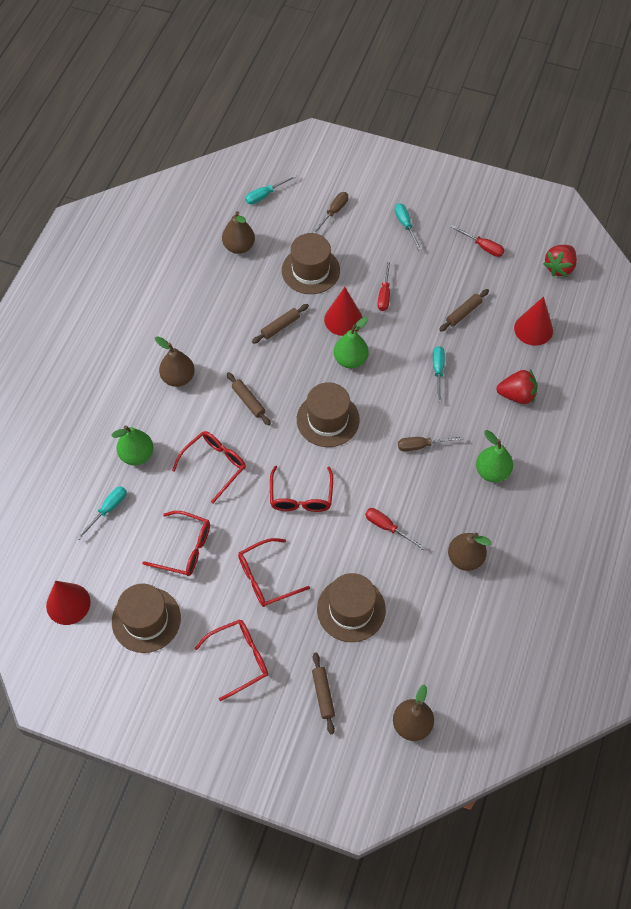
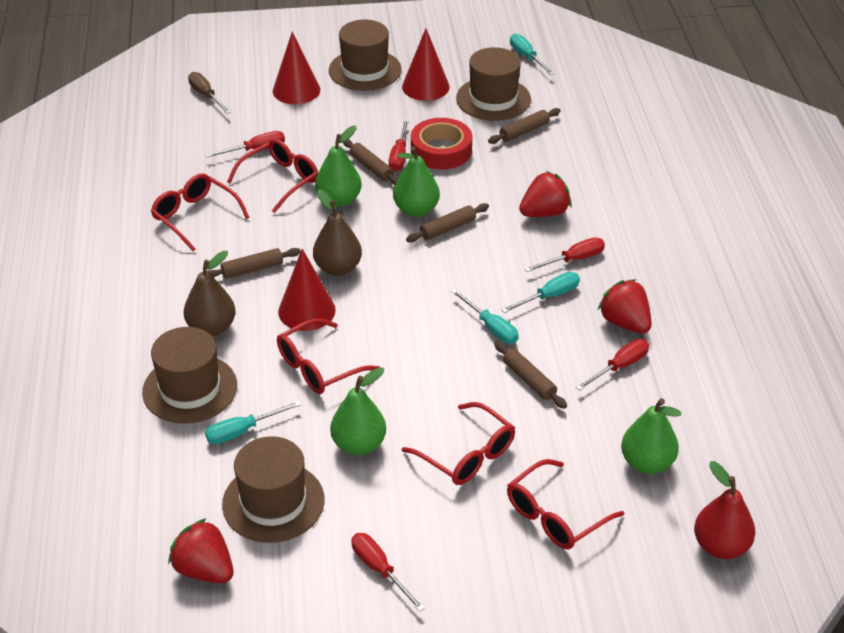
brown pear: [155,337,195,387] [222,211,255,254] [393,684,434,741] [448,533,491,571] = 4 -> [184,251,236,336] [313,189,362,276] = 2
brown rolling pin: [227,372,271,426] [252,304,309,344] [312,653,335,734] [439,289,489,332] = 4 -> [207,248,301,279] [343,139,399,185] [406,203,489,243] [488,108,560,144] [494,341,567,409] = 5
brown screwdriver: [312,192,348,233] [398,436,464,451] = 2 -> [188,72,231,114] = 1
green pear: [111,425,153,465] [334,317,369,368] [476,430,513,483] = 3 -> [315,125,362,207] [330,367,386,455] [393,146,440,217] [621,398,681,474] = 4
red pear: none = 0 -> [694,461,755,559] = 1
red screwdriver: [365,508,425,550] [378,259,391,311] [450,225,505,257] = 3 -> [205,131,285,157] [351,533,425,612] [389,119,409,171] [525,237,605,272] [576,339,649,390] = 5
red strawberry: [496,370,538,404] [543,245,577,277] = 2 -> [168,518,233,583] [519,171,572,217] [598,279,652,334] = 3
red tape: none = 0 -> [411,118,472,170] = 1

